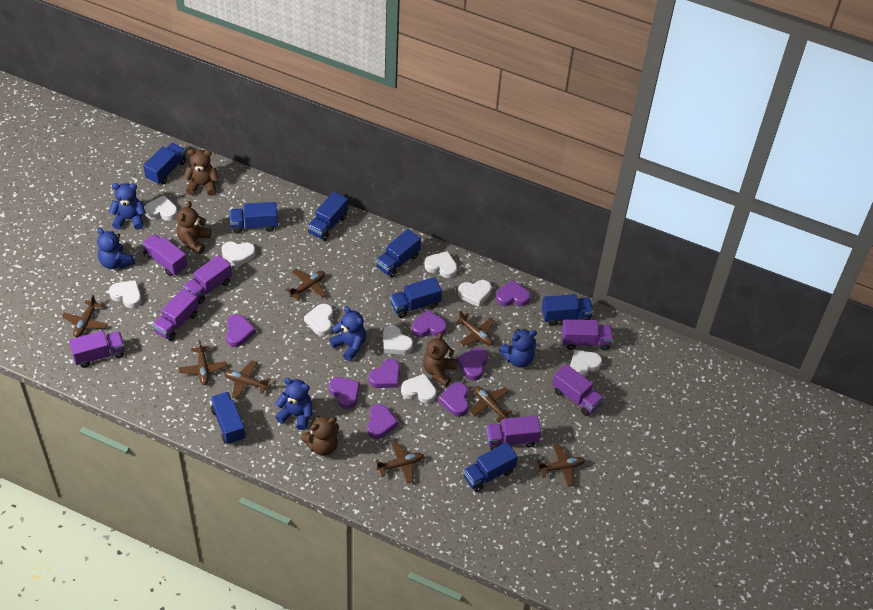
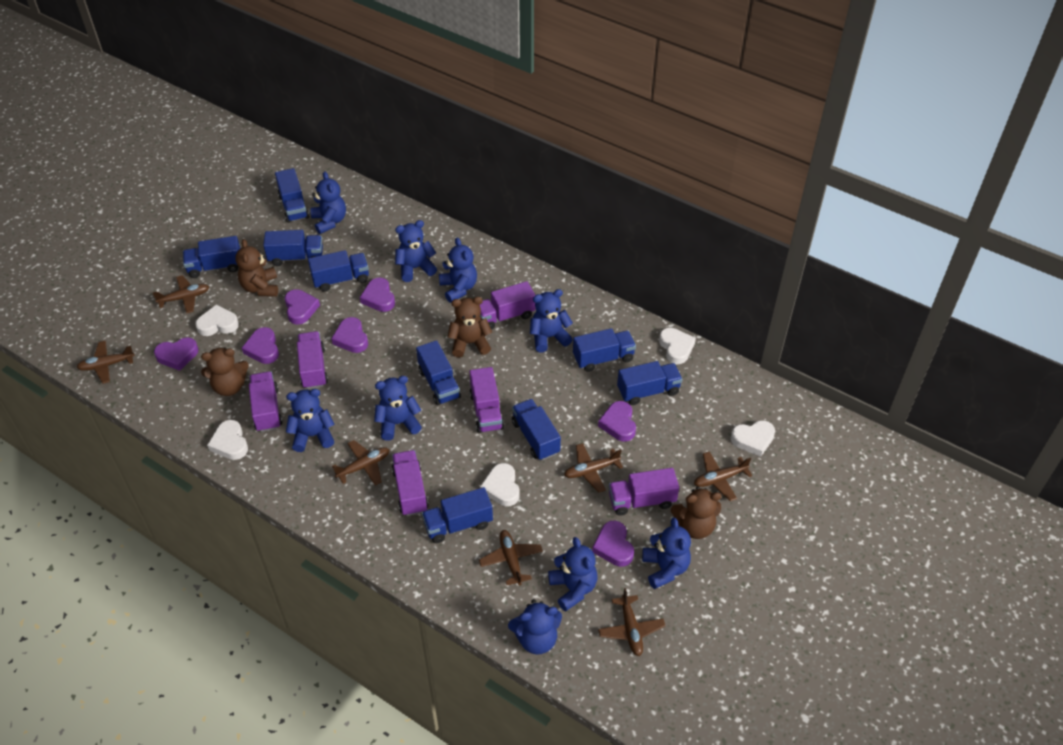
blue teddy bear: [97,228,135,269] [109,183,146,230] [275,378,312,430] [329,306,366,361] [499,329,537,368] = 5 -> [286,389,334,452] [310,171,346,234] [374,376,422,441] [395,220,437,282] [439,238,477,303] [508,599,562,655] [530,289,573,353] [548,537,597,611] [642,517,691,589] = 9
blue truck: [143,143,186,185] [211,392,245,445] [230,202,278,234] [308,192,348,241] [376,229,421,278] [390,277,442,318] [463,442,518,492] [542,294,593,326] = 8 -> [183,236,240,278] [263,230,323,266] [275,168,309,223] [308,250,369,292] [416,340,461,405] [422,487,493,543] [512,399,561,461] [573,328,636,372] [617,361,683,405] = 9
brown plane: [62,295,108,337] [179,340,227,385] [224,361,270,400] [286,269,326,301] [375,441,424,484] [455,311,495,347] [470,386,512,422] [537,444,585,487] = 8 -> [77,341,135,384] [153,275,209,313] [332,440,390,486] [479,530,543,585] [564,443,623,493] [598,588,665,656] [694,451,753,501] = 7
purple heart: [226,314,256,347] [329,377,360,409] [367,404,398,439] [369,359,400,388] [412,310,447,337] [438,382,469,417] [457,348,488,381] [496,280,530,306] = 8 -> [154,337,199,371] [242,327,279,364] [285,289,320,325] [331,317,368,353] [360,278,395,312] [592,521,634,567] [598,401,636,442] = 7
purple truck: [69,331,125,368] [141,234,187,276] [152,288,199,341] [183,255,232,304] [486,415,541,450] [552,364,604,416] [562,319,613,350] = 7 -> [249,371,283,432] [297,331,328,389] [392,450,429,516] [469,367,504,433] [480,281,536,330] [609,468,679,516] = 6
white heart: [109,280,142,308] [144,195,178,221] [222,241,256,268] [304,304,333,336] [383,325,413,355] [401,374,436,404] [425,251,457,278] [458,280,492,307] [570,350,602,377] = 9 -> [195,305,239,336] [207,420,248,460] [480,463,519,506] [659,328,696,364] [731,420,775,457] = 5

